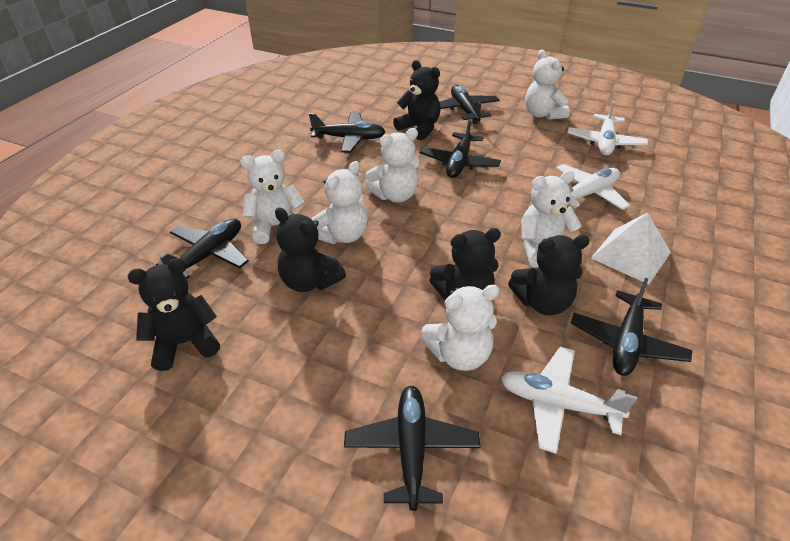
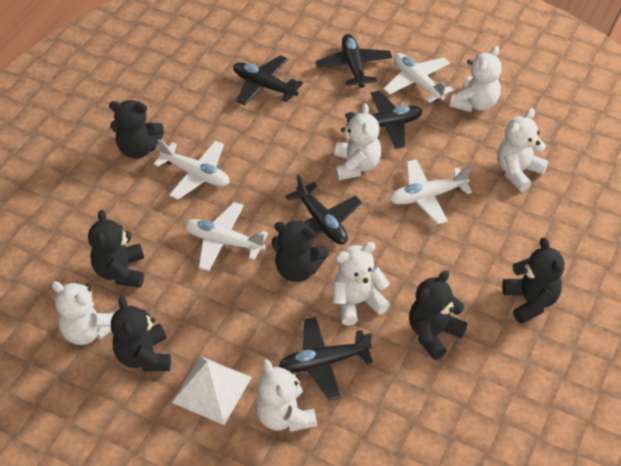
black plane: [156,219,249,279] [309,112,386,153] [344,386,481,511] [419,119,501,178] [440,85,500,124] [571,278,692,376] = 6 -> [233,55,303,105] [279,317,373,401] [285,174,362,245] [315,34,392,88] [345,91,422,149] = 5
black teddy bear: [128,258,220,371] [275,208,346,292] [393,60,441,141] [429,228,501,300] [508,235,590,315] = 5 -> [88,210,144,288] [109,100,164,159] [111,297,171,372] [272,220,329,282] [409,270,468,360] [502,237,565,324] = 6
white plane: [501,347,637,454] [556,164,630,210] [568,100,648,156] = 3 -> [154,139,230,200] [185,202,268,271] [383,53,454,103] [390,159,472,224] = 4

